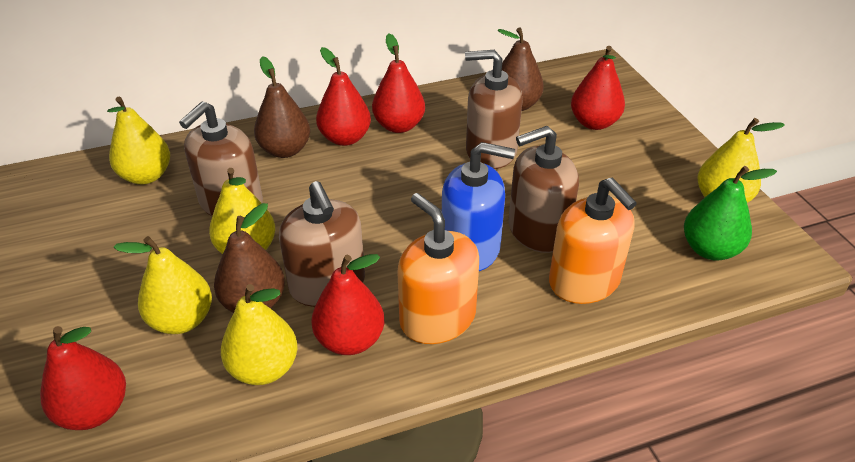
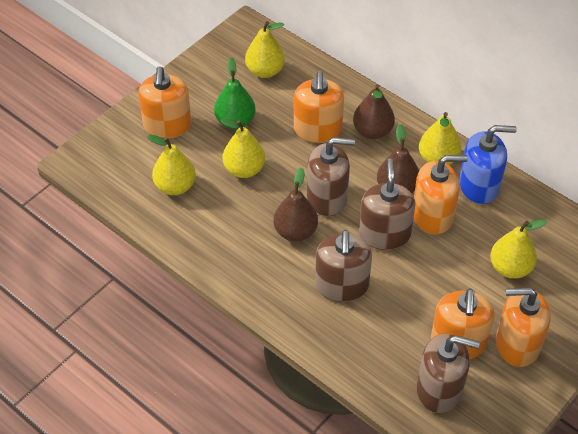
orange soap dispenser: [397,193,479,344] [549,178,637,304] = 2 -> [138,66,192,138] [294,71,344,143] [414,155,468,234] [431,288,494,359] [496,288,551,367] = 5
red pear: [40,326,126,430] [311,254,384,355] [316,47,371,146] [372,33,425,133] [571,46,625,130] = 5 -> none = 0

